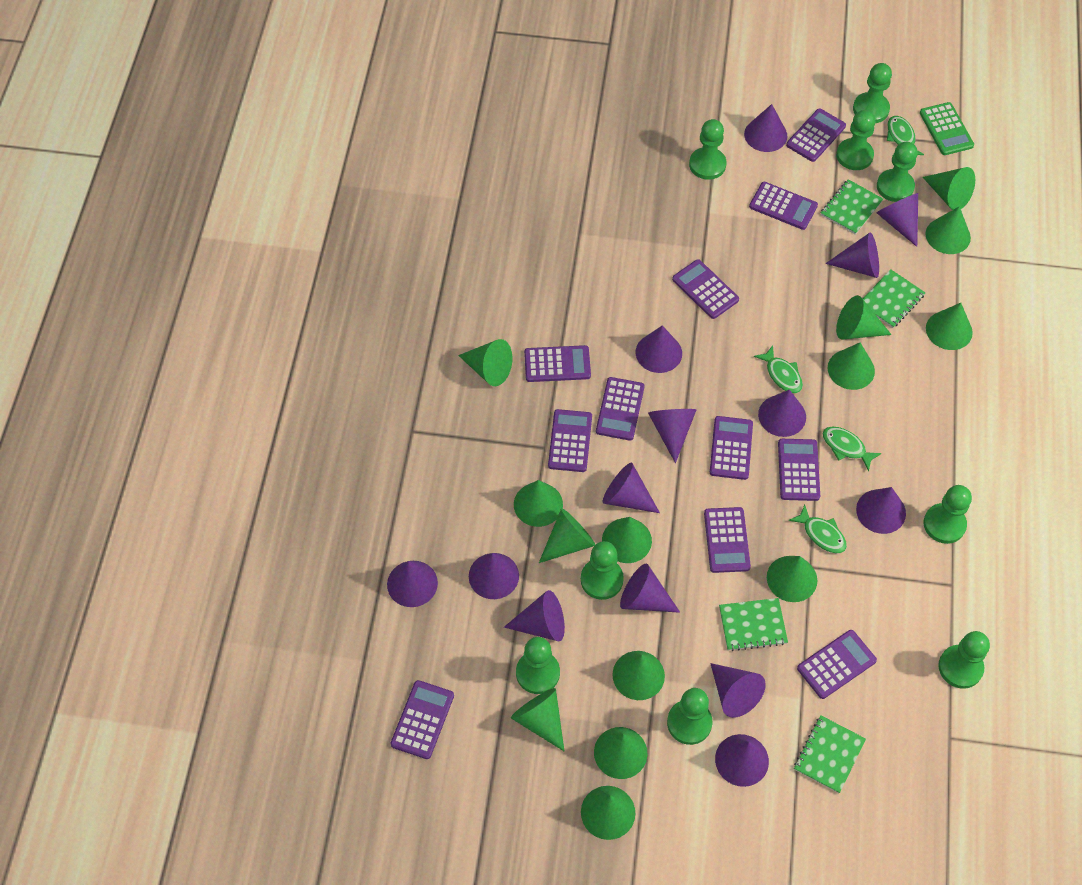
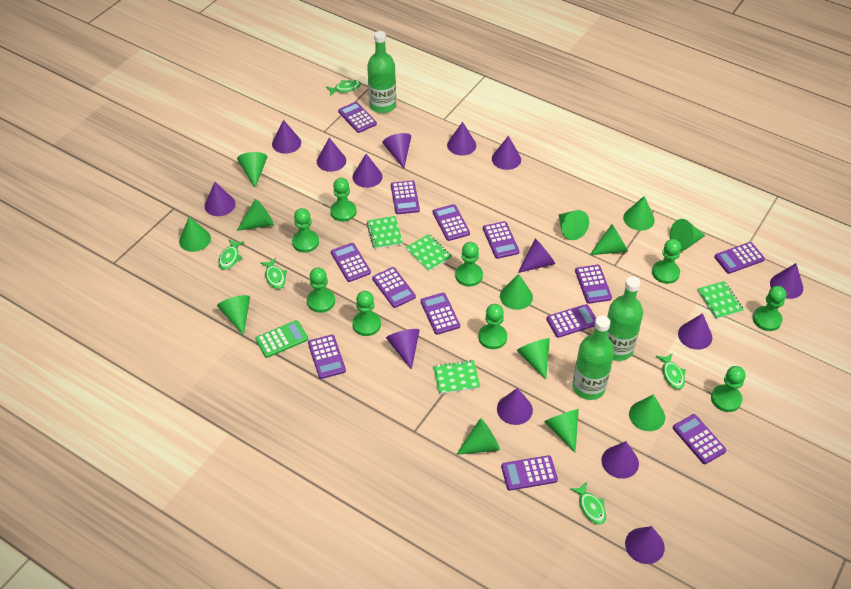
green bottle: none = 0 -> [367,31,396,113] [572,316,614,400] [606,276,643,361] = 3
green cone: [458,339,512,386] [511,688,564,751] [514,480,563,527] [539,508,595,563] [581,786,635,840] [594,727,647,779] [602,517,652,563] [613,651,665,700] [767,556,817,602] [828,342,875,390] [836,295,892,340] [923,167,975,210] [926,206,971,254] [926,303,973,350] = 14 -> [179,217,211,252] [217,295,250,335] [237,152,267,188] [237,199,273,231] [456,418,500,455] [500,274,533,310] [517,338,550,380] [544,409,579,452] [558,210,589,240] [590,224,628,255] [623,196,655,231] [629,394,665,431] [670,219,705,251] = 13
green fish: [754,345,803,393] [788,504,847,553] [823,427,882,471] [887,116,924,155] = 4 -> [218,239,244,270] [260,258,287,289] [326,80,361,96] [570,482,606,525] [656,353,686,389] = 5
purple calculator: [390,680,454,759] [524,345,591,382] [548,409,592,472] [596,377,645,441] [672,259,739,319] [704,507,751,573] [710,416,753,480] [749,182,818,230] [778,439,820,501] [786,108,846,162] [797,630,877,699] = 11 -> [308,335,346,379] [331,243,371,282] [338,102,377,133] [372,267,416,308] [391,180,420,214] [420,293,460,335] [433,204,470,241] [483,221,519,259] [501,455,558,491] [546,304,596,338] [575,265,612,304] [673,414,726,464] [714,242,765,274] = 13

